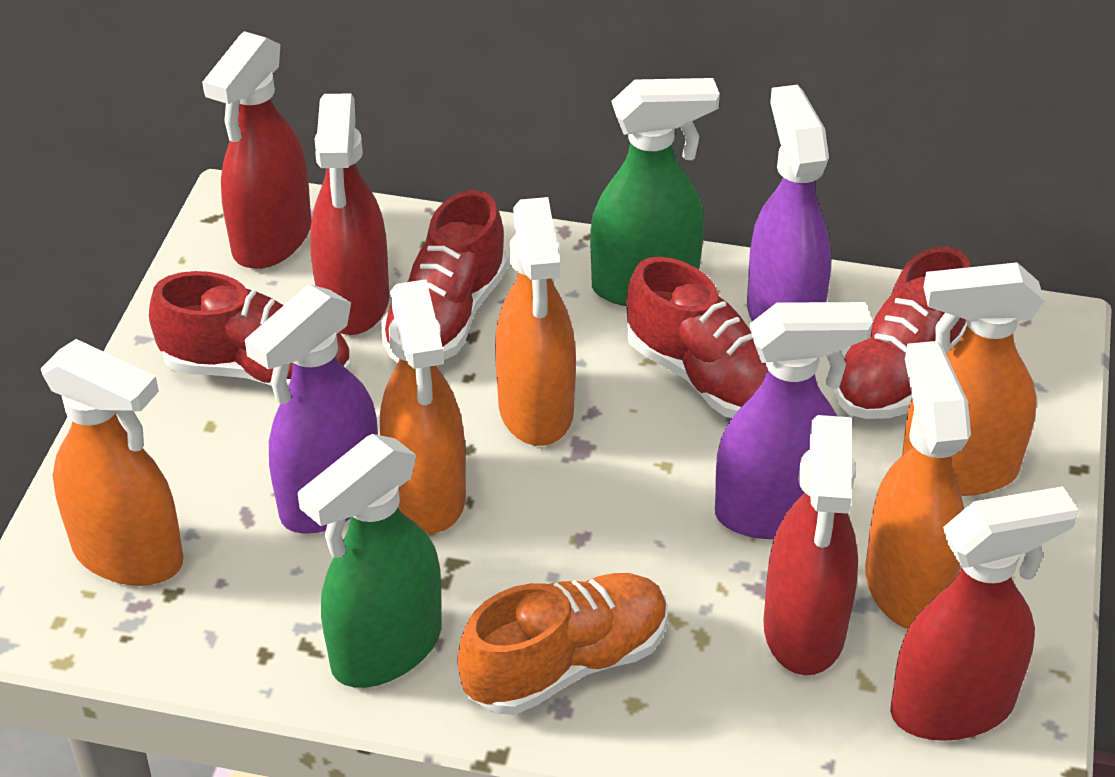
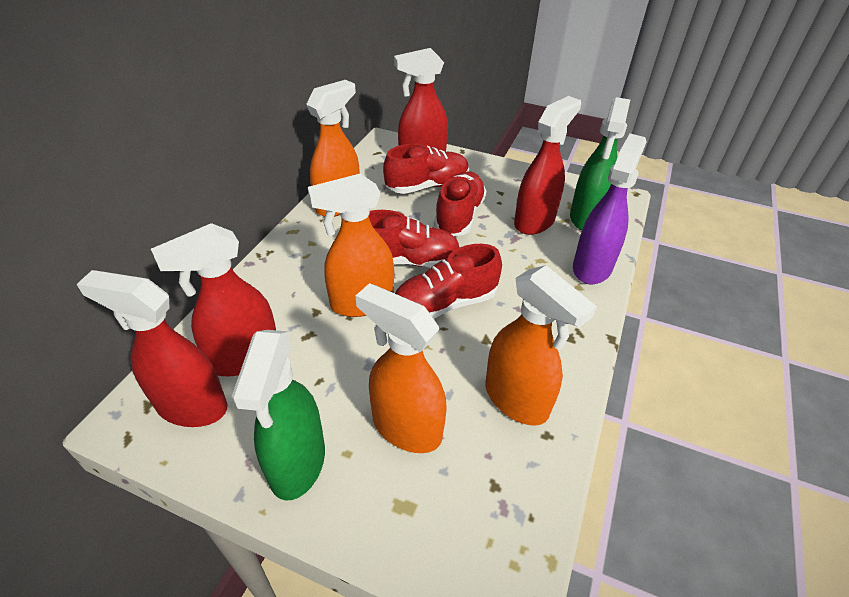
orange shoe: [457,573,668,715] = 1 -> none = 0
orange spray bottle: [41,339,183,586] [380,279,466,533] [495,197,576,446] [865,341,971,629] [902,262,1044,496] = 5 -> [306,80,360,217] [308,173,394,317] [356,283,447,453] [485,265,597,426] = 4
purple spray bottle: [245,284,378,534] [715,302,873,539] [747,85,831,321] = 3 -> [573,134,647,284] = 1

